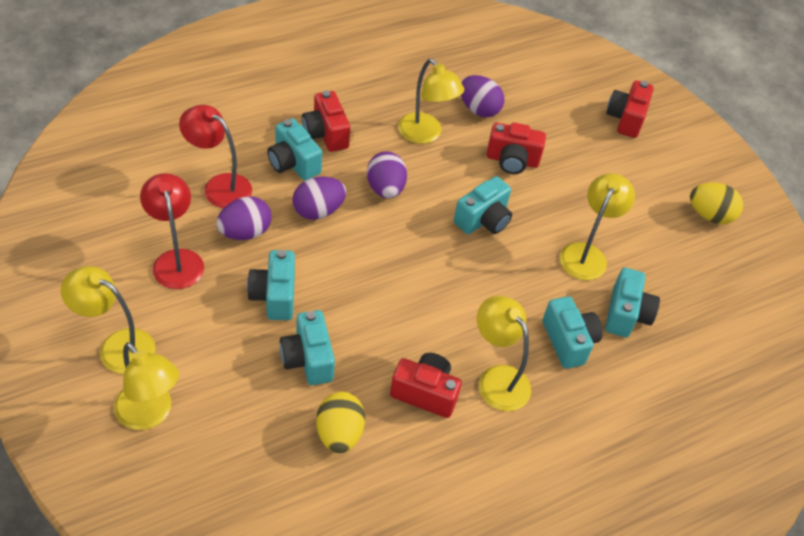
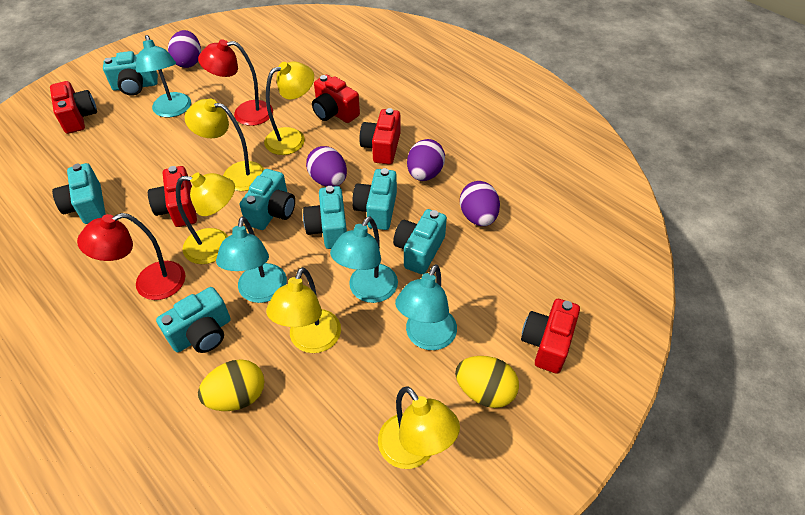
red camera: [302,90,350,152] [390,353,462,418] [486,122,546,174] [606,80,654,138] = 4 -> [50,81,97,134] [148,166,197,227] [312,75,360,123] [359,108,400,165] [521,299,580,373] = 5
turquoise camera: [247,250,295,320] [267,118,322,180] [280,310,335,385] [454,176,512,234] [542,296,603,369] [605,268,660,337] = 6 -> [52,163,106,224] [103,51,158,96] [156,287,231,353] [240,169,295,230] [303,186,347,249] [352,168,397,230] [393,209,447,274] = 7
turquoise lamp: none = 0 -> [136,35,191,117] [216,216,287,303] [330,216,398,303] [395,264,457,350] = 4

